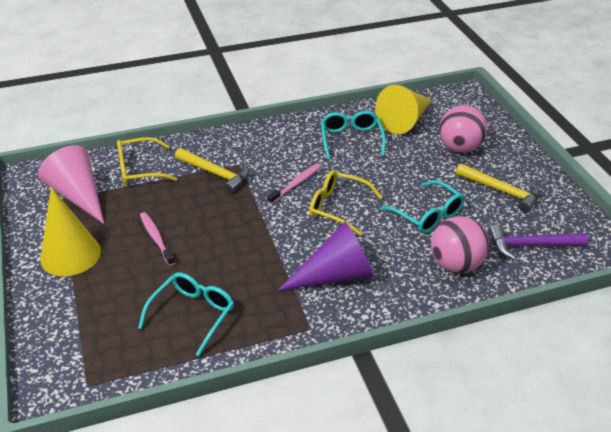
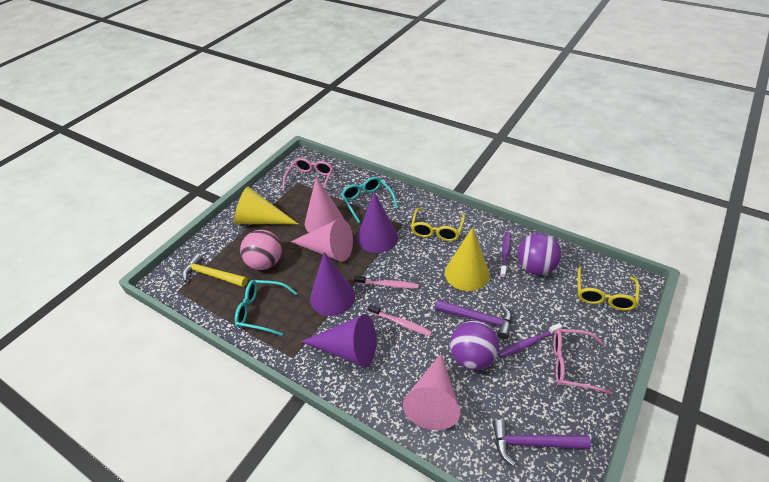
pink ball: [431,216,489,273] [439,105,487,153] = 2 -> [240,230,282,270] = 1
pink cone: [38,145,104,224] = 1 -> [291,218,353,262] [305,177,344,233] [403,354,460,430] = 3
pink glasses: none = 0 -> [282,158,333,191] [553,329,612,395] = 2
purple ball: none = 0 -> [450,321,499,370] [517,233,561,275] = 2
purple cone: [277,222,374,291] = 1 -> [301,314,376,367] [310,252,355,316] [357,192,398,253] = 3
purple hammer: [489,224,588,260] = 1 -> [435,300,512,339] [493,419,591,466] = 2
purple toothbrush: none = 0 -> [498,323,563,358] [500,231,511,279] = 2
turquoise glasses: [138,272,234,356] [321,111,386,160] [380,180,465,233] = 3 -> [235,280,297,336] [341,177,398,224] = 2
yellow hammer: [175,148,250,193] [456,163,540,212] = 2 -> [182,253,248,287] = 1

